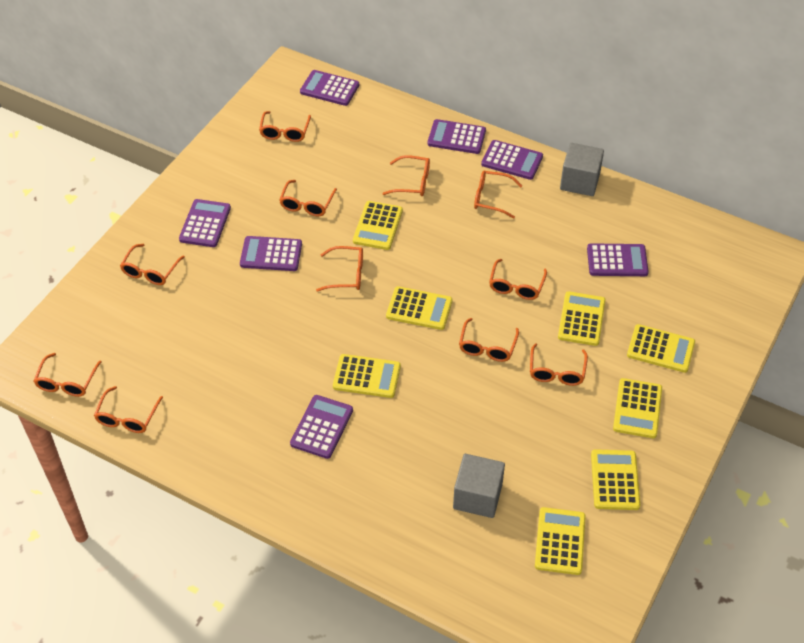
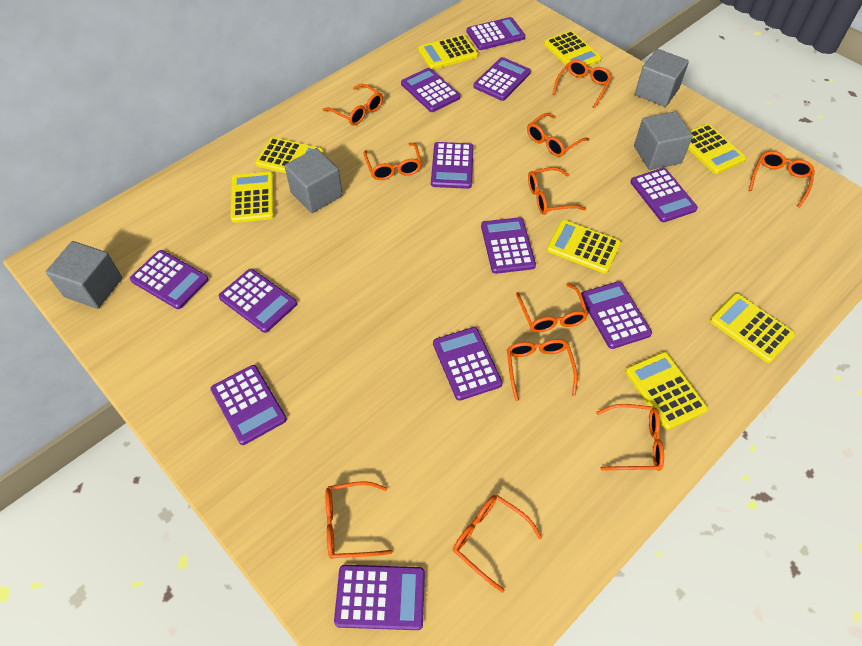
grey cube: [453,454,505,518] [560,143,604,196] = 2 -> [46,241,122,309] [285,148,343,213] [634,112,693,170] [635,49,689,107] = 4
purple calculator: [179,199,231,247] [240,236,302,271] [290,395,353,459] [300,70,359,106] [427,119,486,154] [481,140,543,180] [587,243,649,276] = 7 -> [130,250,209,309] [211,365,287,445] [219,269,297,333] [334,565,425,630] [401,68,460,112] [431,142,474,189] [433,327,503,401] [467,17,525,50] [473,57,531,101] [481,217,536,274] [581,281,652,349] [630,168,698,222] = 12

